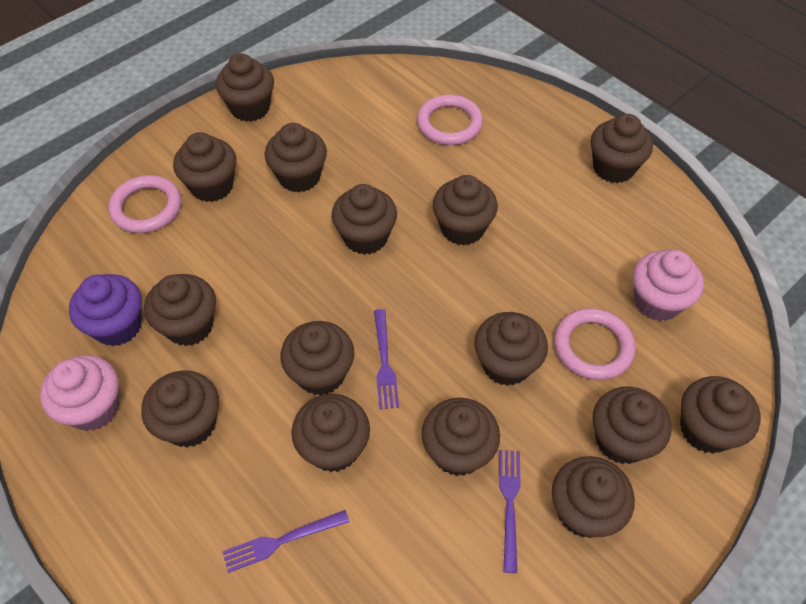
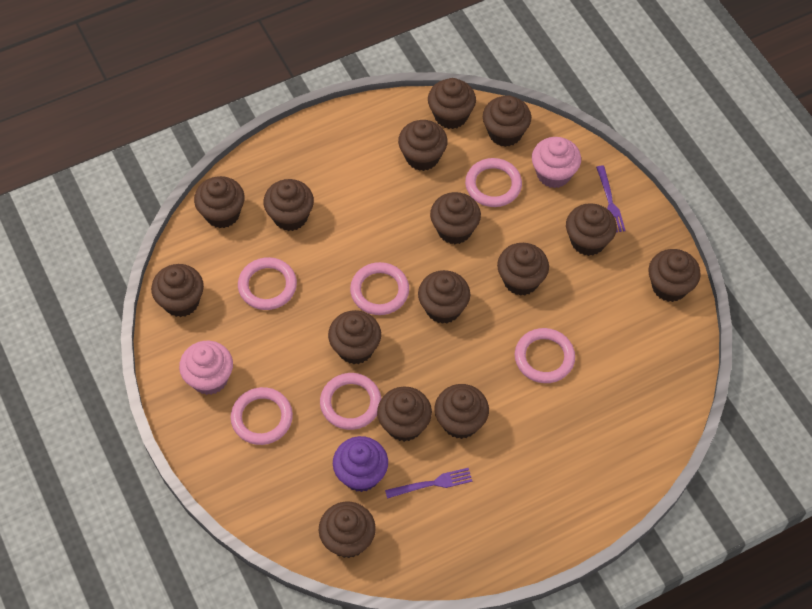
pink ring: [108,175,181,233] [417,95,483,145] [554,308,636,380] = 3 -> [231,387,293,445] [238,257,297,310] [320,373,381,430] [350,262,409,315] [465,158,522,207] [515,328,575,383] = 6
purple fork: [222,510,349,573] [374,309,399,409] [499,450,521,573] = 3 -> [385,468,472,499] [596,166,626,233] = 2

